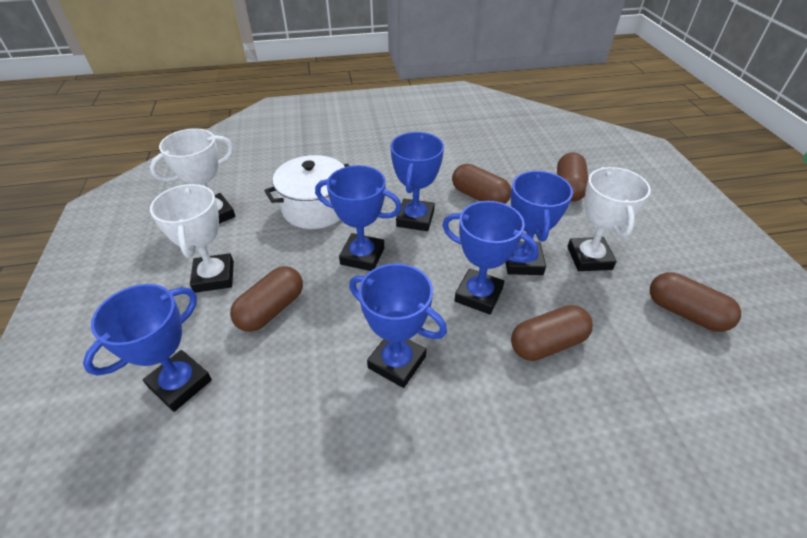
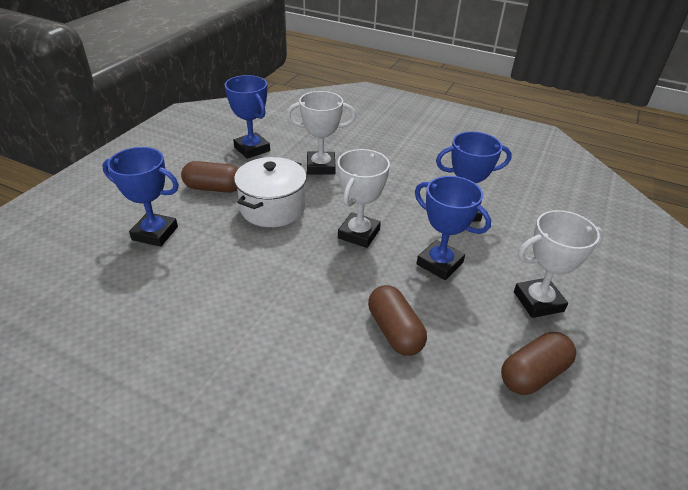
blue trophy: [83,284,212,412] [315,165,402,271] [349,264,447,388] [390,132,444,231] [442,201,538,315] [506,170,573,275] = 6 -> [102,147,179,247] [225,75,270,159] [415,176,491,280] [436,131,512,222] = 4
brown capsule: [230,266,303,332] [452,164,511,204] [511,305,593,361] [557,152,588,202] [650,272,741,332] = 5 -> [181,161,239,193] [368,285,427,356] [501,332,576,395] = 3

